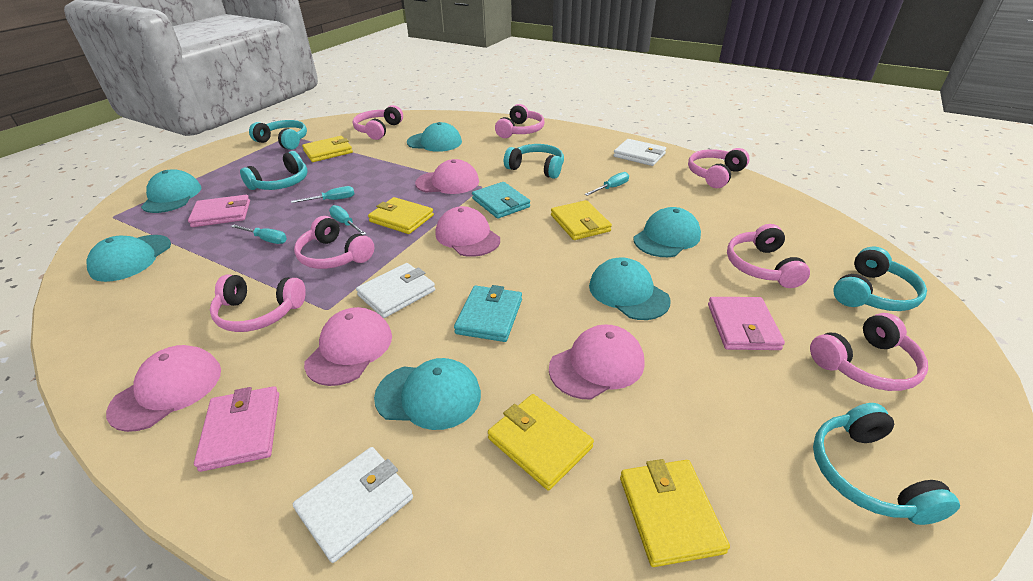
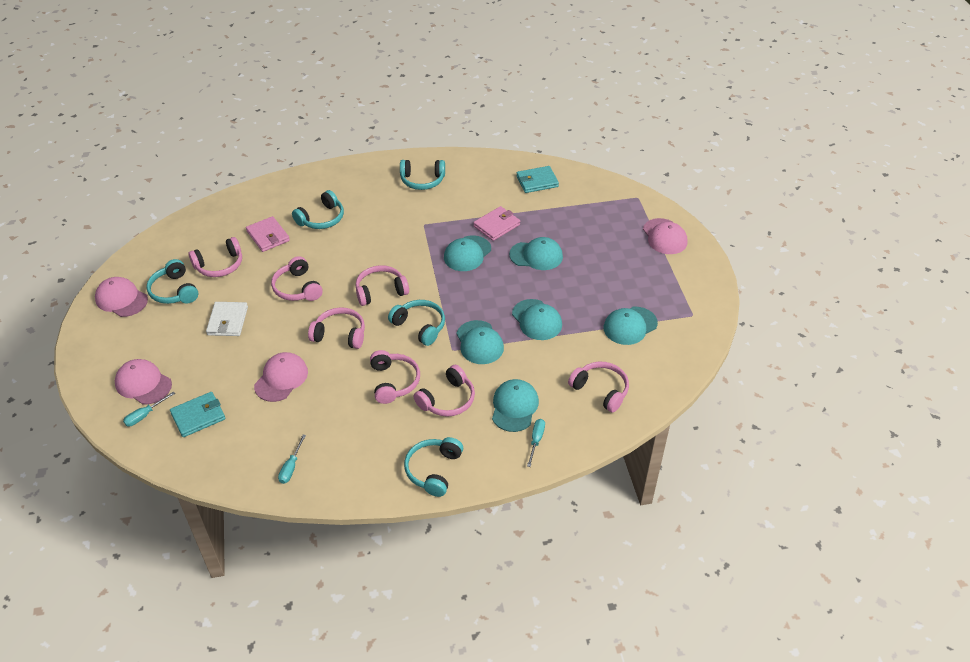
pink cap: [106,345,221,432] [304,307,392,386] [415,159,479,194] [435,206,500,257] [549,324,644,400] = 5 -> [95,277,148,317] [115,359,172,405] [254,352,308,402] [643,218,688,254] = 4
pink wallet: [188,195,250,227] [194,386,279,472] [708,297,785,350] = 3 -> [246,216,290,252] [473,206,520,241] = 2
turquoise screwdriver: [231,224,287,244] [291,186,355,203] [329,205,366,235] [585,172,629,196] = 4 -> [123,392,175,426] [278,435,306,484] [527,419,545,467] = 3
white wallet: [293,447,413,563] [356,263,435,318] [613,139,666,166] = 3 -> [206,302,248,336] = 1
yellow wallet: [302,136,353,162] [368,197,434,234] [488,394,594,490] [551,200,612,240] [620,459,730,567] = 5 -> none = 0

